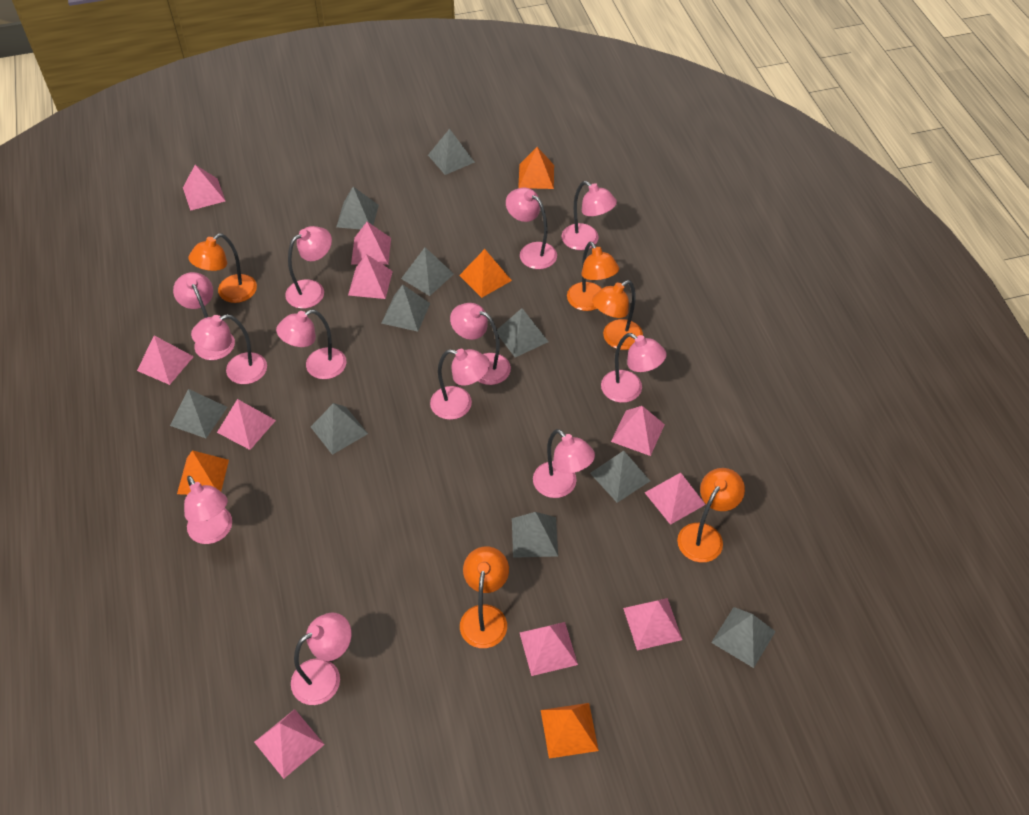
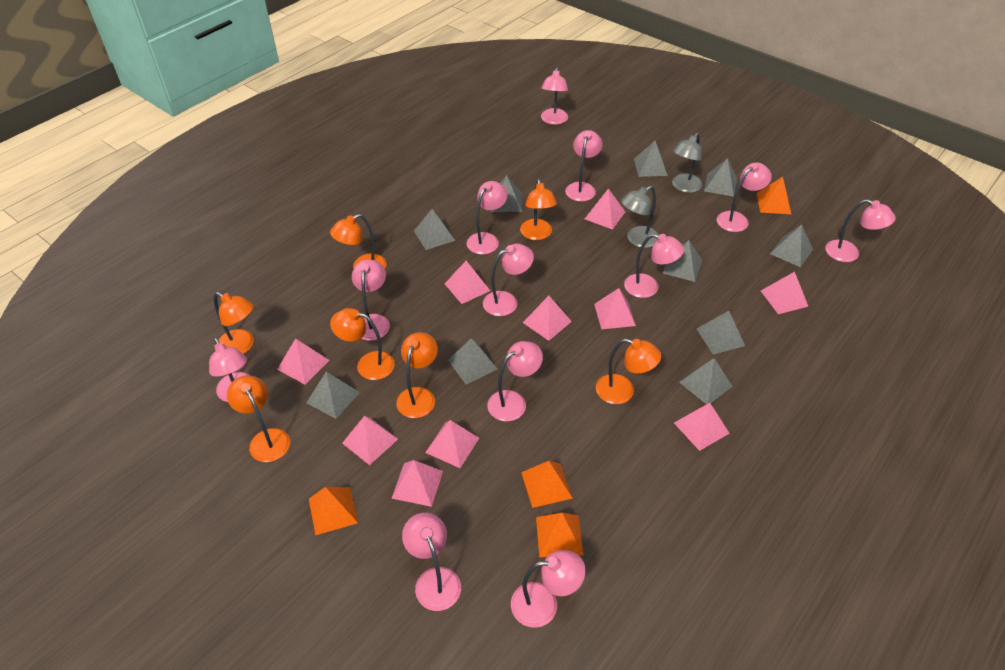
grey lamp: none = 0 -> [621,185,659,248] [672,133,702,193] = 2
orange lamp: [188,234,257,303] [460,547,509,648] [567,242,619,311] [592,280,643,350] [677,468,745,562] = 5 -> [214,292,254,354] [227,375,290,462] [330,214,386,269] [330,308,395,380] [396,332,438,418] [520,179,557,240] [596,339,661,404] = 7

